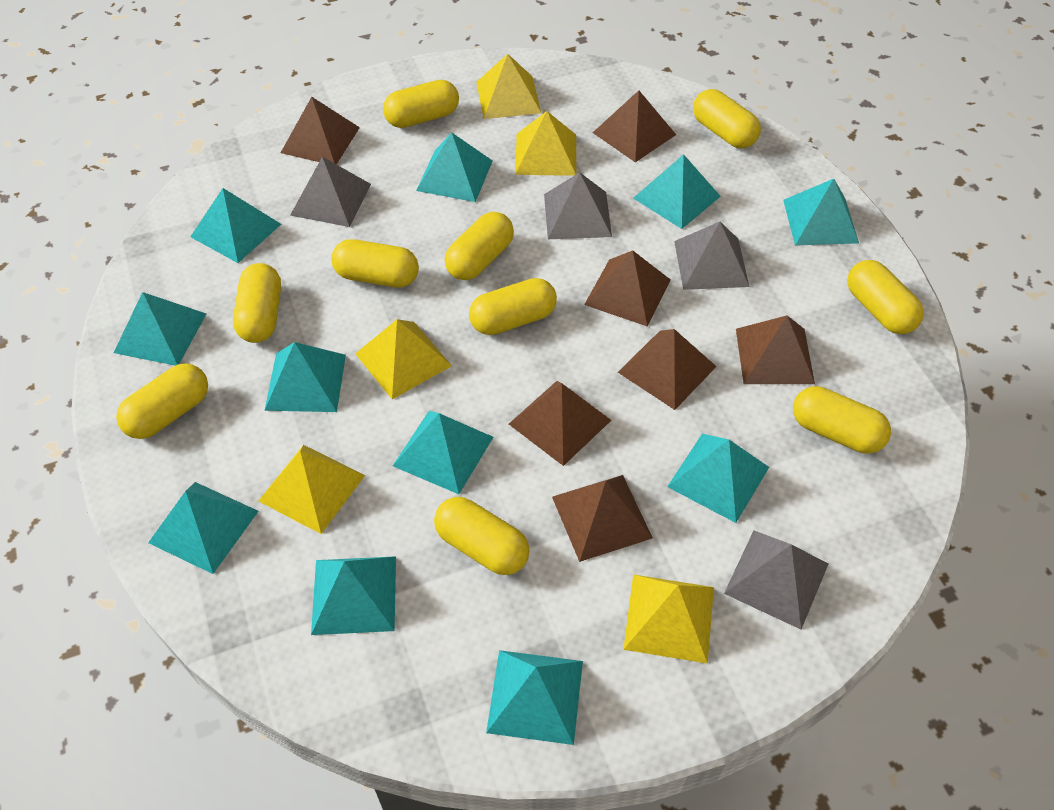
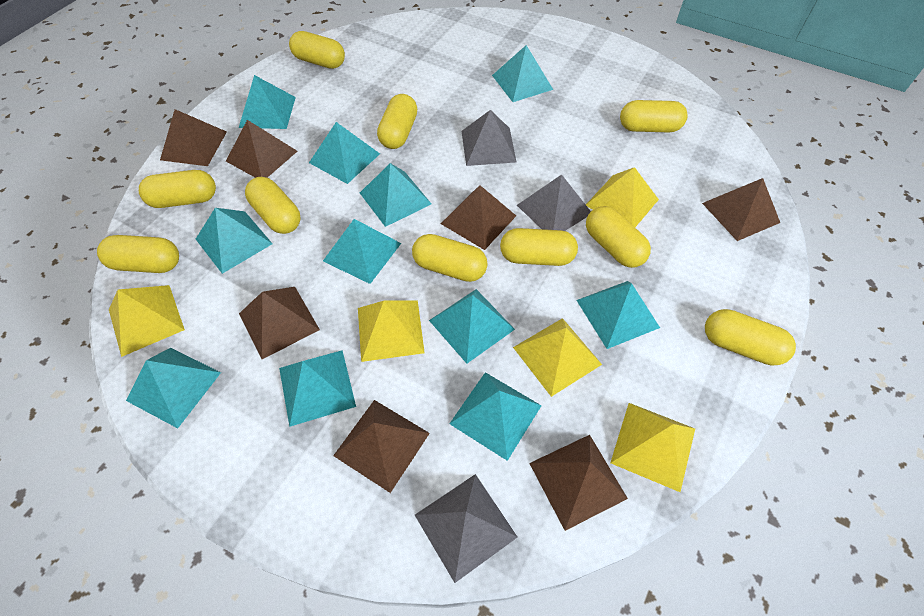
grey pyramid: [290,157,371,227] [544,173,612,239] [674,222,750,290] [724,531,828,629] = 4 -> [415,474,517,583] [461,110,516,166] [517,174,591,231] = 3

